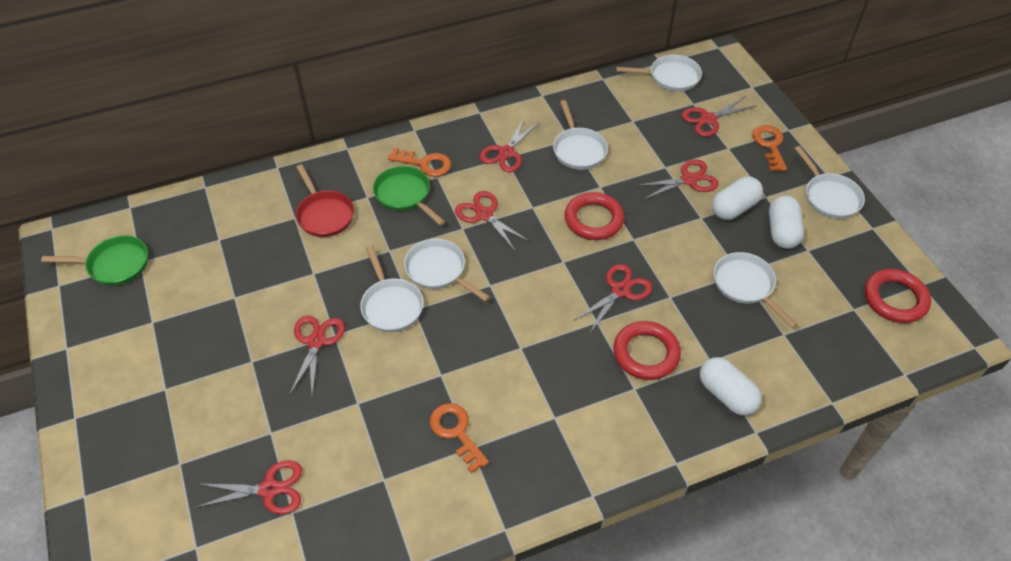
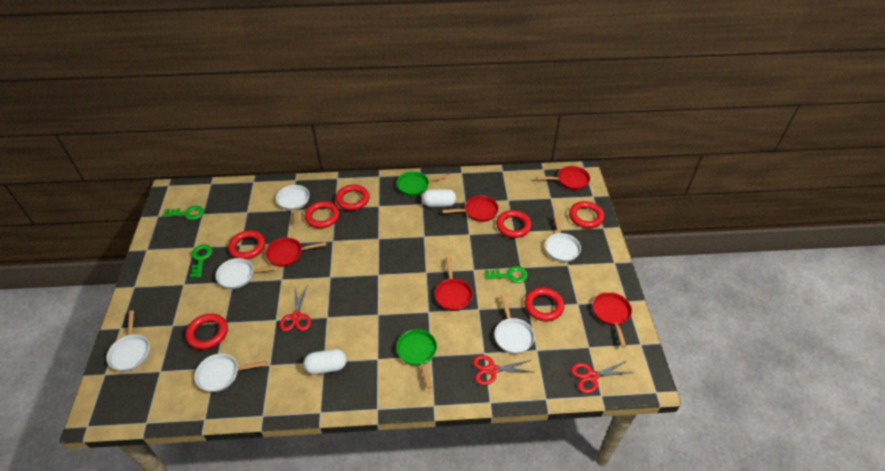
green key: none = 0 -> [163,206,204,220] [190,244,213,278] [485,266,528,283] = 3
orange key: [388,147,451,177] [430,403,489,473] [752,125,787,171] = 3 -> none = 0
red pan: [296,164,354,237] = 1 -> [265,238,326,267] [435,257,473,311] [442,196,499,222] [537,166,590,190] [593,292,632,347] = 5
red ring: [565,192,624,240] [613,321,681,380] [864,269,931,323] = 3 -> [185,313,228,350] [228,230,265,260] [305,201,340,228] [335,185,370,210] [496,210,532,238] [525,287,564,321] [569,201,604,228] = 7
red scissors: [195,460,302,515] [289,316,345,395] [455,191,530,252] [479,118,540,172] [573,264,652,333] [635,159,718,200] [681,97,756,137] = 7 -> [279,286,311,331] [473,355,532,385] [571,361,634,393] = 3
white capsule: [700,357,762,416] [712,176,763,220] [769,196,804,249] = 3 -> [303,349,347,374] [422,189,456,207] = 2

